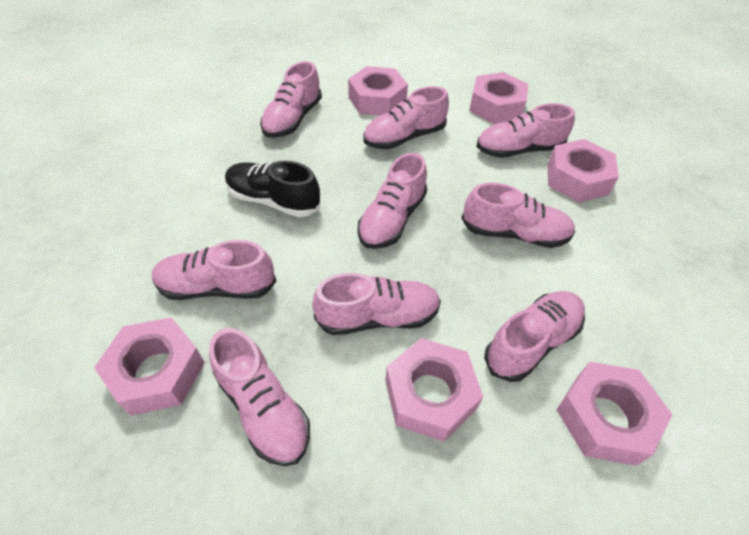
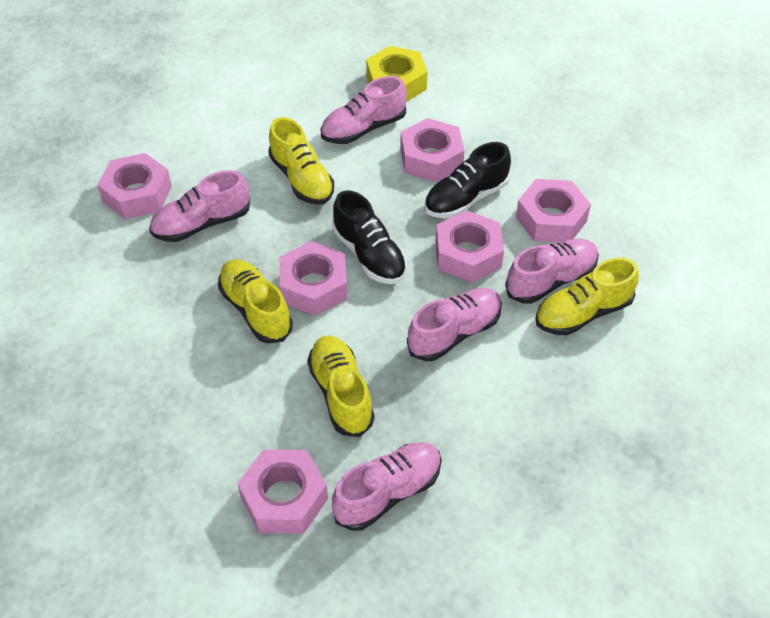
black shoe: [225,161,320,217] = 1 -> [332,191,407,284] [424,142,511,218] = 2
pink shoe: [152,240,276,300] [209,328,310,466] [260,61,322,138] [312,273,441,335] [358,153,427,249] [363,86,449,149] [461,183,575,248] [476,103,575,158] [484,291,585,382] = 9 -> [149,170,250,242] [320,76,407,144] [332,442,442,531] [407,288,502,361] [505,239,599,304] = 5
yellow nut: none = 0 -> [366,46,427,102] = 1
yellow shoe: none = 0 -> [218,259,293,343] [268,117,334,205] [307,335,375,437] [535,257,639,335] = 4

